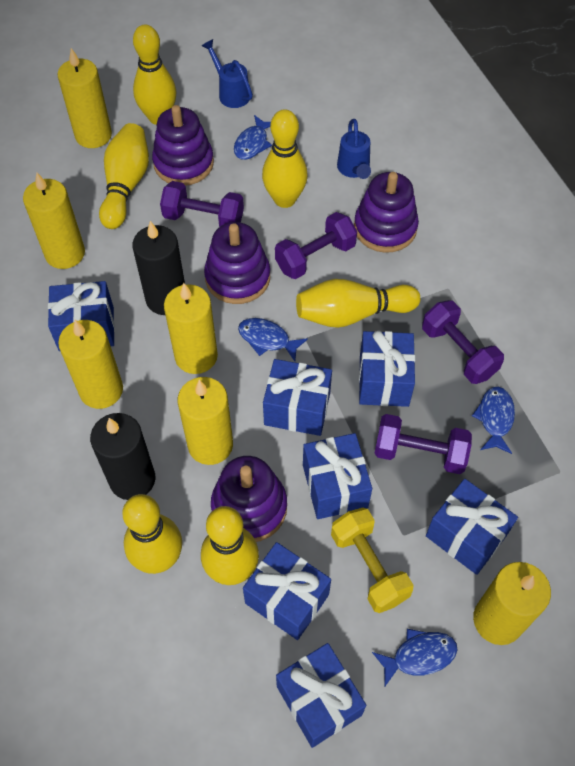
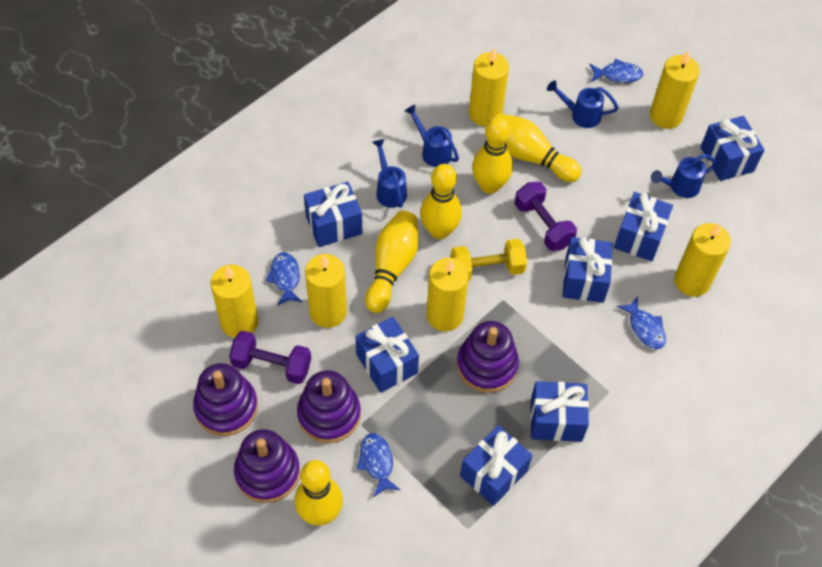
black candle: [90,413,155,500] [132,221,185,315] = 2 -> none = 0
blue watering can: [202,39,253,108] [337,119,371,179] = 2 -> [373,139,407,208] [405,105,459,167] [547,80,619,128] [651,154,717,198] = 4
purple dumbbell: [160,181,244,227] [275,212,357,279] [374,414,472,474] [422,300,504,384] = 4 -> [229,331,311,384] [514,182,577,251] = 2
yellow bowling pin: [99,123,149,229] [122,494,182,574] [133,25,176,125] [201,506,259,585] [262,109,308,208] [296,279,420,328] = 6 -> [295,460,343,526] [365,211,419,313] [420,164,462,239] [472,117,513,194] [496,113,582,182] = 5

